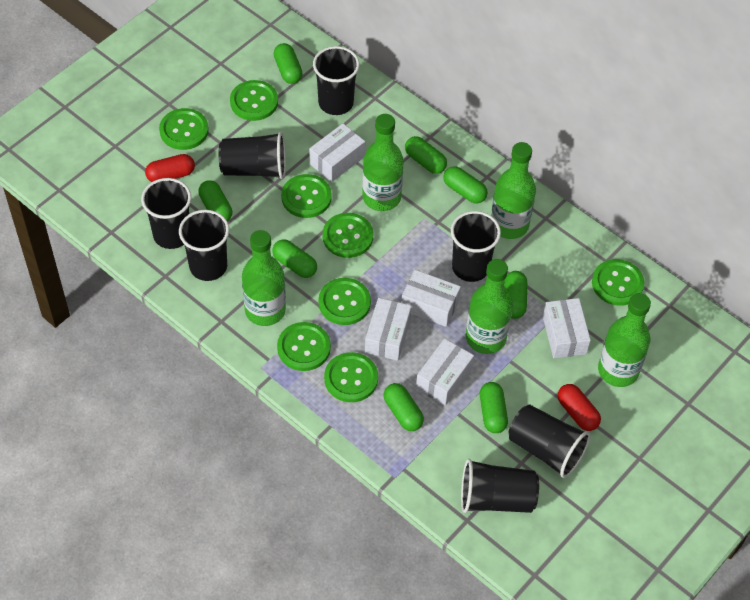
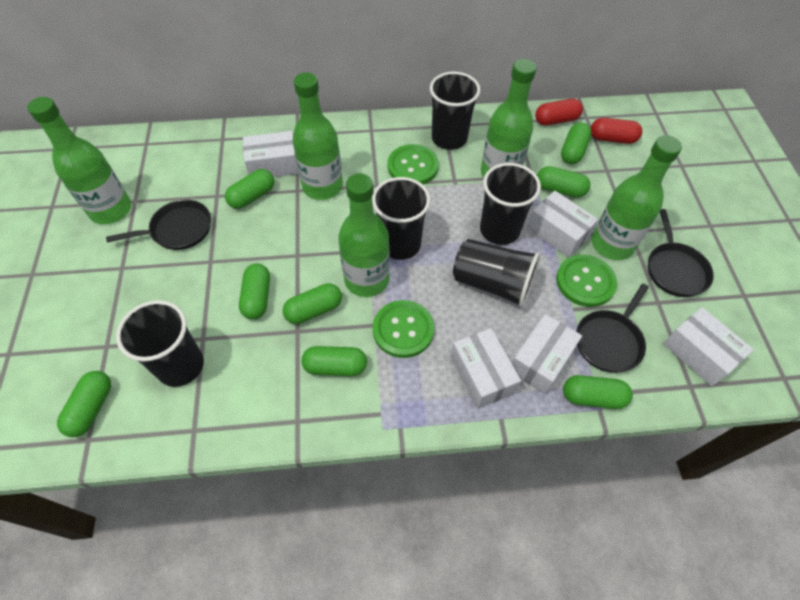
black cup: [141,178,191,249] [179,210,229,281] [218,132,286,179] [313,46,360,115] [451,211,501,282] [461,459,539,513] [508,405,591,478] = 7 -> [116,300,204,387] [372,177,431,260] [430,72,480,150] [453,239,540,308] [480,163,541,245] = 5
black pan: none = 0 -> [106,200,211,250] [576,284,649,373] [648,209,714,297] = 3
green button: [159,108,209,150] [230,80,278,121] [277,322,331,371] [281,174,332,218] [318,278,371,325] [323,213,374,258] [324,352,378,402] [592,259,645,306] = 8 -> [373,300,434,358] [388,144,439,184] [556,254,617,307] = 3

